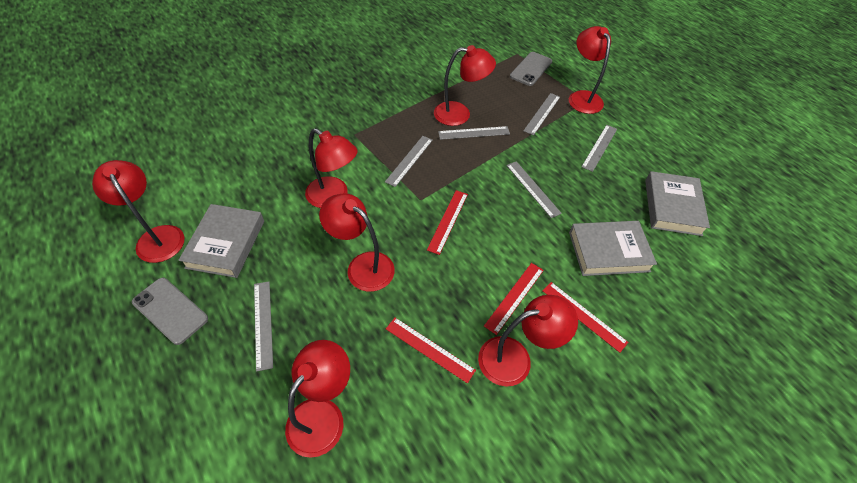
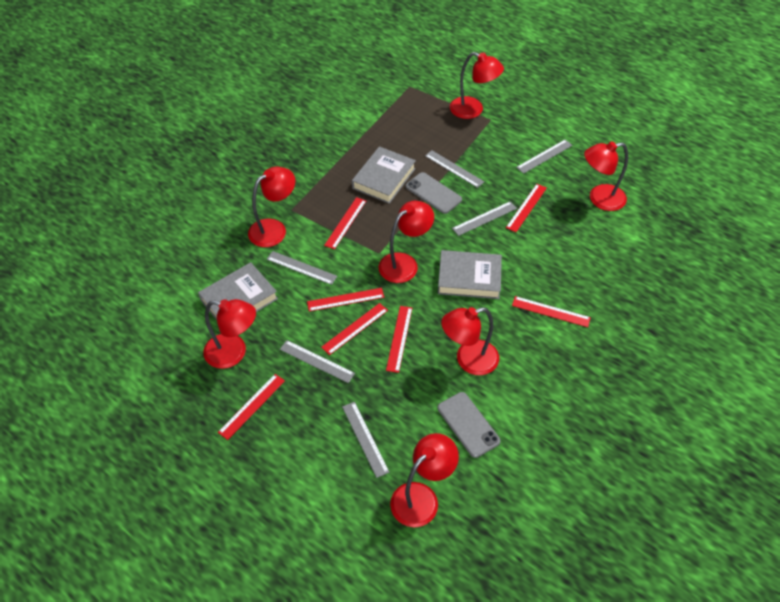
red ruler: [386,318,476,384] [427,190,468,255] [484,263,544,335] [542,282,628,353] = 4 -> [218,374,285,440] [307,288,384,312] [321,303,388,355] [324,197,366,250] [386,306,412,373] [506,184,547,232] [512,296,591,327] = 7

